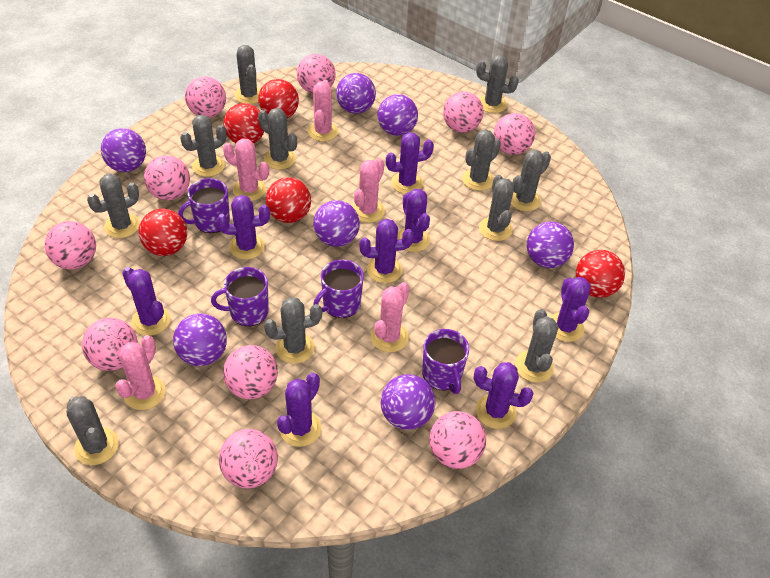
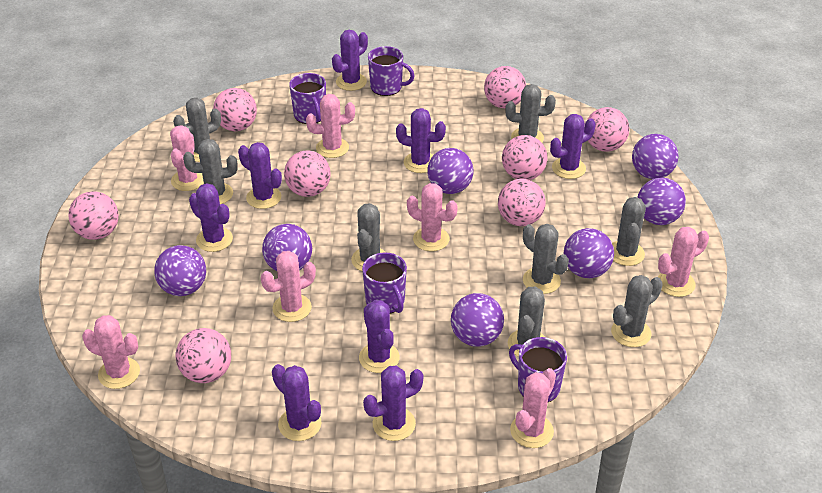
grey cactus: [67,396,118,465] [87,174,140,238] [180,115,226,177] [234,45,261,104] [258,108,297,170] [264,297,322,364] [462,129,501,191] [476,55,519,113] [479,175,514,241] [511,150,551,211] [515,309,558,383] = 11 -> [173,98,221,162] [183,139,238,204] [351,203,386,272] [506,84,556,142] [508,286,545,357] [523,224,569,294] [611,275,663,347] [612,197,646,266] = 8
pink ball: [45,221,96,269] [82,318,138,371] [144,155,190,200] [185,77,226,118] [219,429,278,489] [223,345,278,399] [297,54,336,93] [429,411,486,469] [443,92,483,133] [494,113,535,155] = 10 -> [68,191,119,240] [176,328,231,383] [213,88,257,131] [284,150,330,197] [484,66,526,108] [498,179,546,226] [502,135,547,180] [587,107,629,152] = 8
pink cactus: [115,335,166,410] [223,138,269,201] [308,80,338,141] [352,158,385,223] [371,282,409,352] = 5 -> [82,315,140,389] [170,125,204,191] [261,251,316,322] [306,94,355,158] [407,183,458,251] [510,368,556,448] [658,227,709,297] = 7
red ball: [139,208,187,256] [223,103,264,143] [258,79,299,118] [266,177,311,223] [576,250,625,298] = 5 -> none = 0

